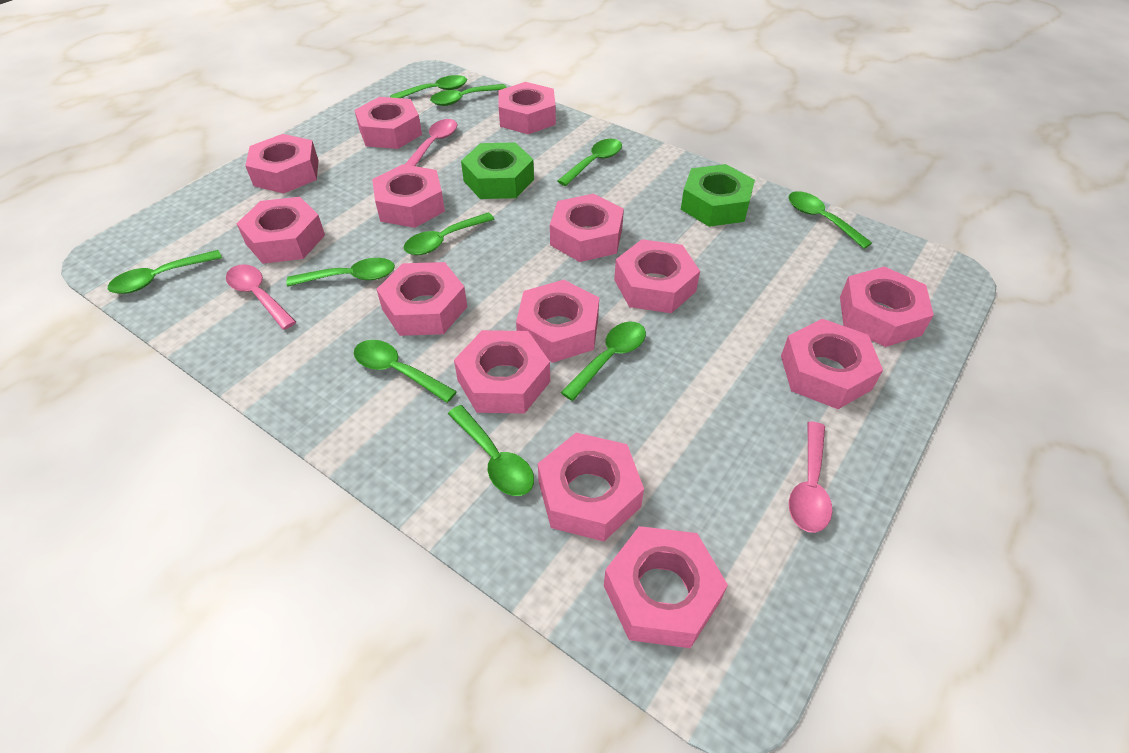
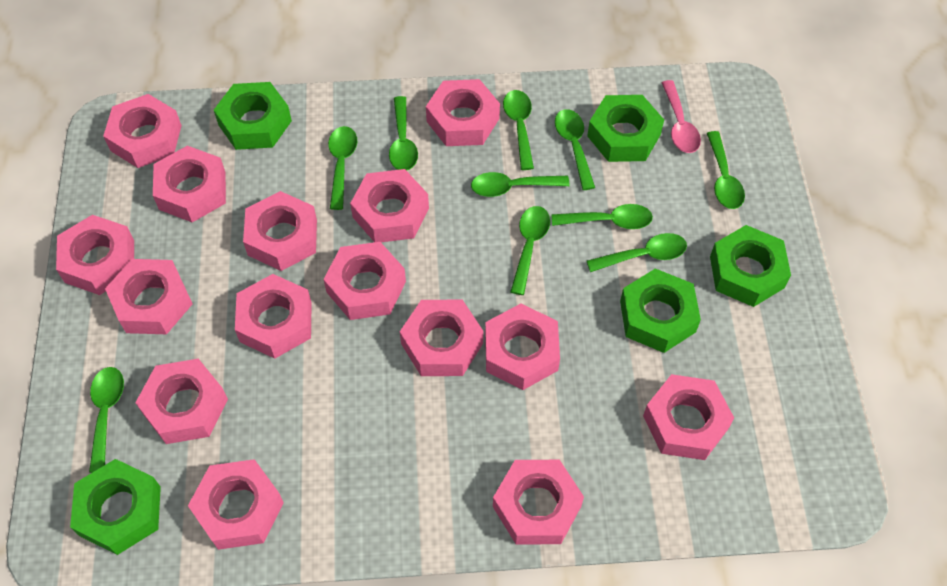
green nut: [461,142,534,199] [681,164,755,227] = 2 -> [70,459,161,555] [214,82,292,150] [587,95,664,162] [620,268,701,353] [710,225,791,307] = 5
pink nut: [236,197,325,264] [245,134,319,193] [355,97,422,149] [372,164,445,228] [376,262,467,336] [454,330,550,414] [498,82,556,134] [516,280,599,363] [538,433,644,542] [550,194,624,262] [604,526,728,648] [614,239,700,313] [781,319,883,409] [840,266,934,347] = 14 -> [56,215,134,295] [103,94,182,168] [105,259,193,334] [135,359,228,444] [153,146,226,223] [188,459,284,550] [235,274,311,359] [243,191,317,271] [323,242,406,320] [350,169,429,242] [400,300,484,376] [426,79,500,146] [485,304,560,390] [493,460,584,545] [643,374,734,460] = 15
pink spoon: [226,264,296,330] [405,119,457,166] [789,421,832,533] = 3 -> [662,80,701,153] = 1

